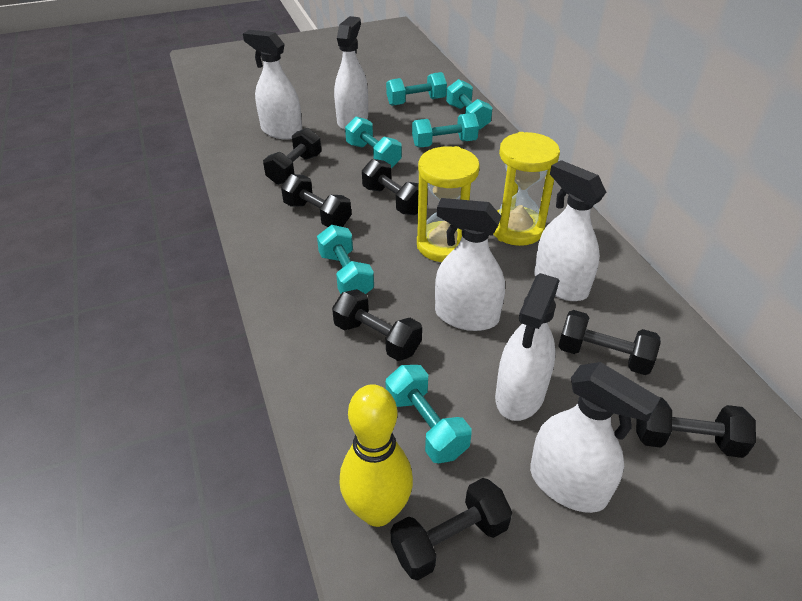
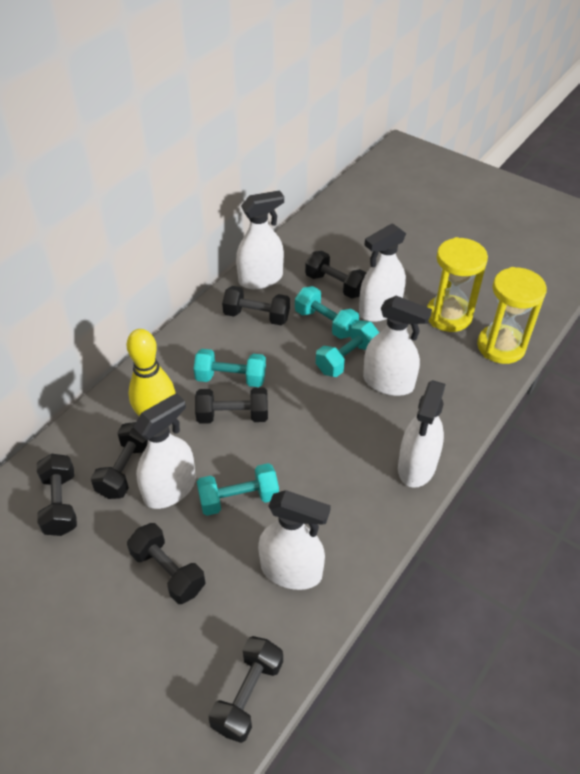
turquoise dumbbell: [317,225,374,294] [345,117,402,168] [386,72,447,106] [386,365,472,463] [412,113,479,147] [446,79,493,130] = 6 -> [194,349,266,387] [197,463,279,516] [295,286,359,339] [316,320,379,377] = 4

